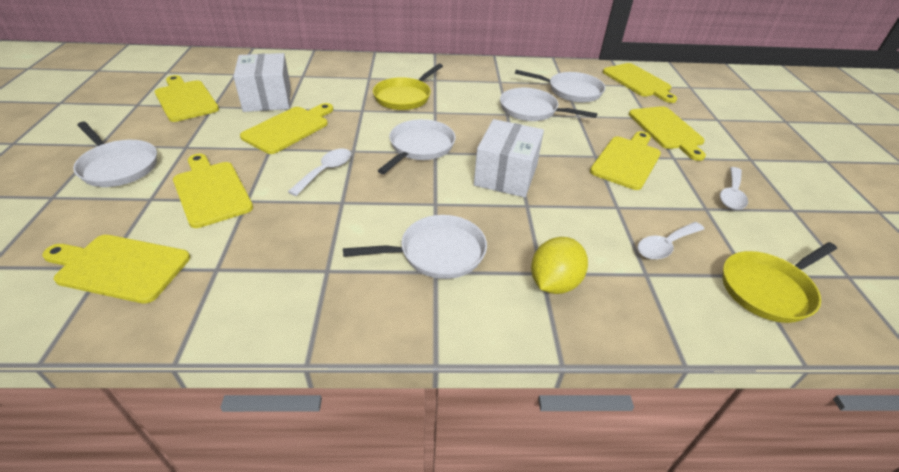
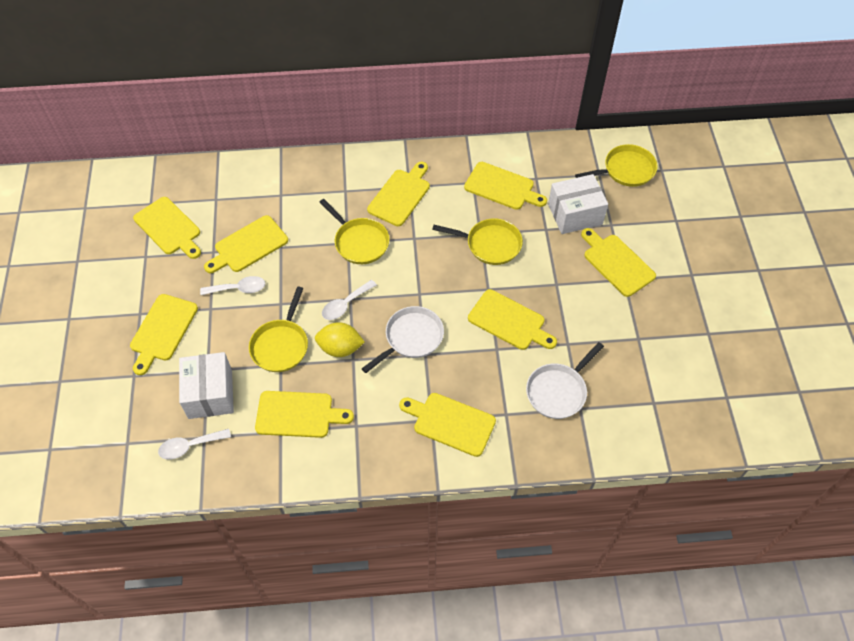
white pan: [73,122,157,187] [343,215,487,279] [378,119,456,174] [500,88,597,121] [515,70,605,102] = 5 -> [362,306,444,373] [526,342,604,419] = 2
yellow cutting board: [42,235,190,304] [155,75,219,122] [173,154,253,228] [240,103,333,154] [590,131,661,190] [603,63,677,103] [629,106,706,161] = 7 -> [130,294,198,375] [133,197,201,259] [204,215,288,273] [255,391,354,438] [367,162,430,226] [399,393,496,457] [464,162,547,210] [468,289,557,350] [581,228,656,297] = 9
yellow pan: [373,64,443,110] [722,242,837,323] = 2 -> [249,287,308,372] [320,199,389,264] [432,218,523,265] [575,144,657,187] = 4

